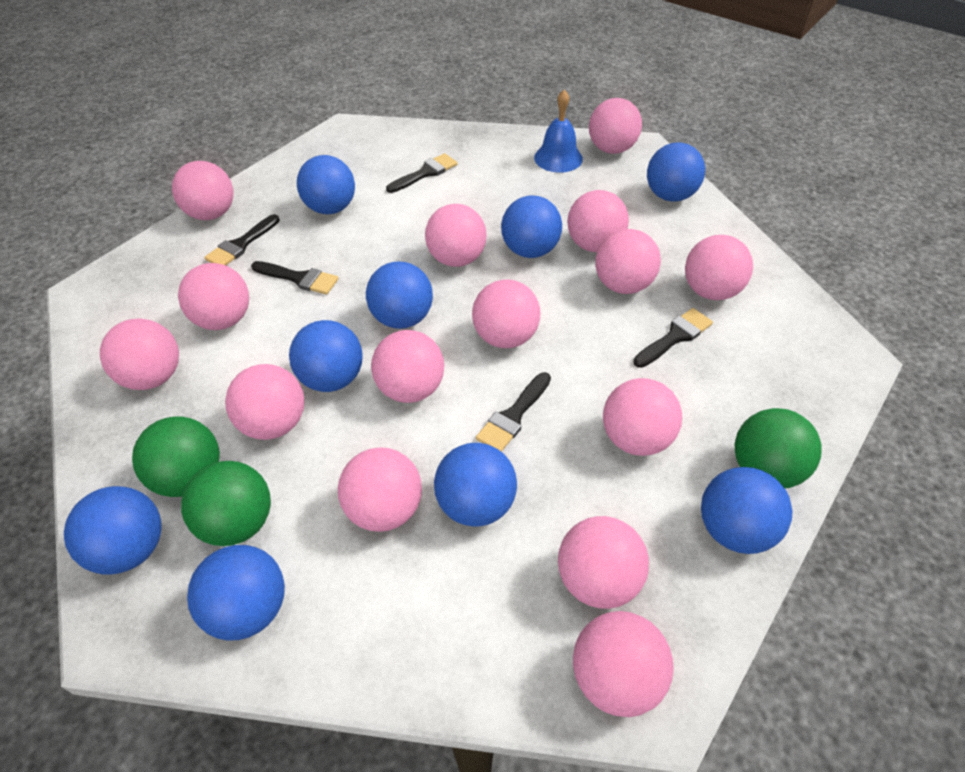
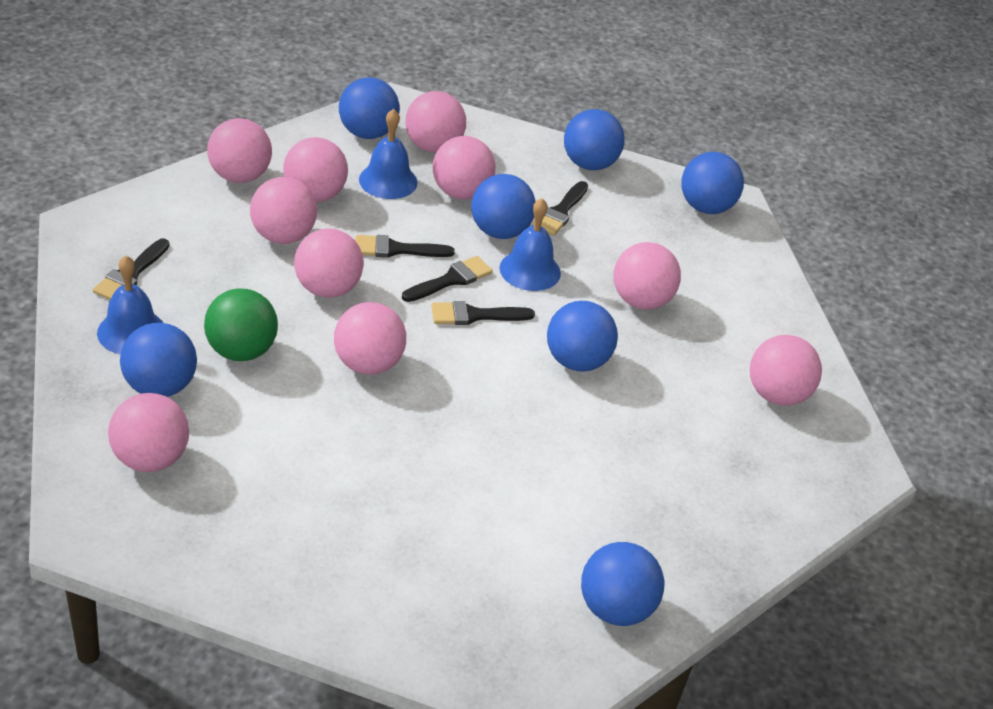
blue ball: [64,486,162,575] [187,545,285,641] [289,320,363,392] [297,155,355,214] [366,261,433,329] [434,443,517,526] [501,196,562,258] [647,142,705,202] [701,467,792,554] = 9 -> [120,323,197,397] [339,77,400,139] [471,174,536,239] [547,301,618,372] [564,109,625,170] [581,542,664,626] [682,152,744,214] = 7
blue bell: [534,90,583,173] = 1 -> [97,256,163,354] [359,109,418,199] [499,198,561,291] = 3
green ball: [132,417,220,497] [181,461,271,546] [734,408,822,488] = 3 -> [204,288,278,361] = 1
pink ball: [100,319,179,390] [172,161,234,220] [178,263,249,330] [225,364,304,440] [338,447,422,532] [371,330,444,403] [425,204,487,267] [472,279,540,348] [558,516,649,609] [567,190,629,252] [573,611,674,717] [589,98,642,154] [595,229,661,294] [603,378,682,456] [685,235,753,300] = 15 -> [108,393,189,472] [207,118,272,183] [250,177,317,244] [283,137,348,202] [294,228,363,298] [334,302,406,375] [405,91,466,153] [433,136,496,200] [614,242,681,310] [750,335,822,406] = 10

